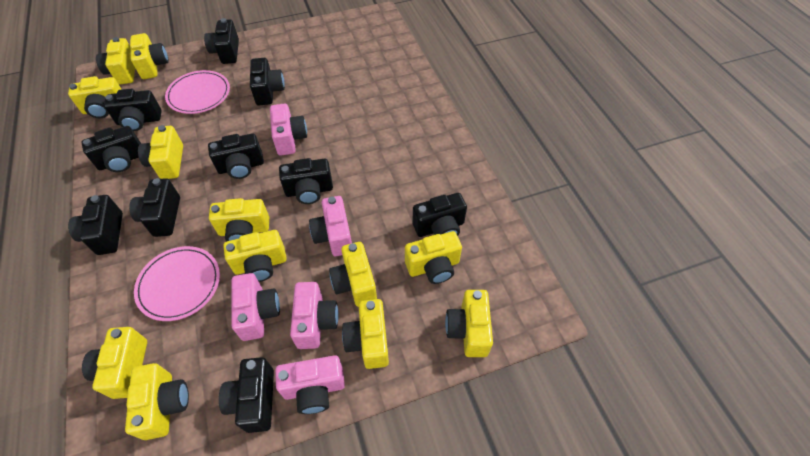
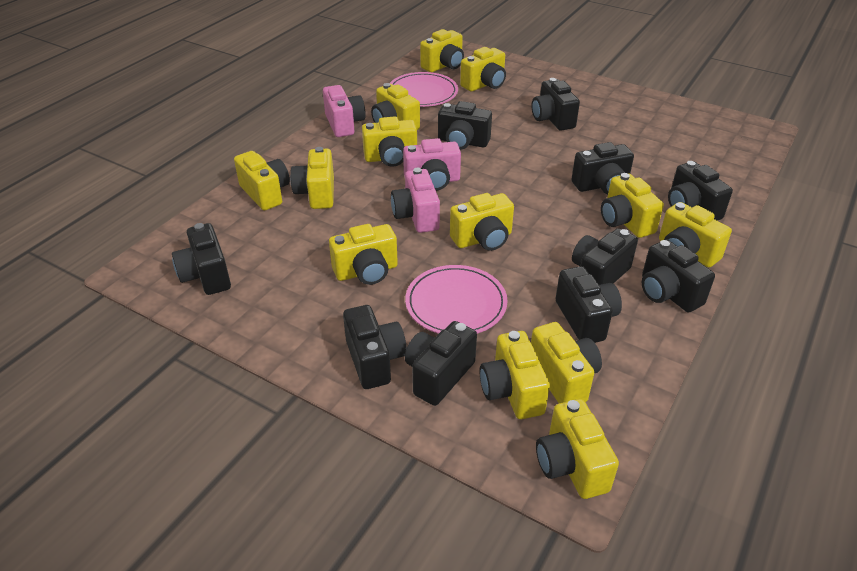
pink camera: [232,273,280,341] [270,103,307,156] [275,355,345,414] [290,282,338,349] [309,196,352,256] = 5 -> [323,85,366,137] [391,168,440,233] [403,138,461,191] = 3
yellow camera: [68,76,122,118] [82,327,147,399] [96,37,135,84] [125,363,189,440] [130,33,169,79] [138,125,183,179] [209,198,269,242] [223,230,287,282] [329,242,377,307] [342,299,389,369] [405,231,462,284] [445,290,493,357] = 12 -> [234,151,290,210] [290,147,334,209] [329,224,398,285] [362,116,417,167] [371,83,420,130] [420,29,464,72] [450,193,514,251] [460,47,506,92] [479,331,550,419] [531,322,602,403] [536,399,619,499] [601,173,664,238] [659,202,732,268] = 13

